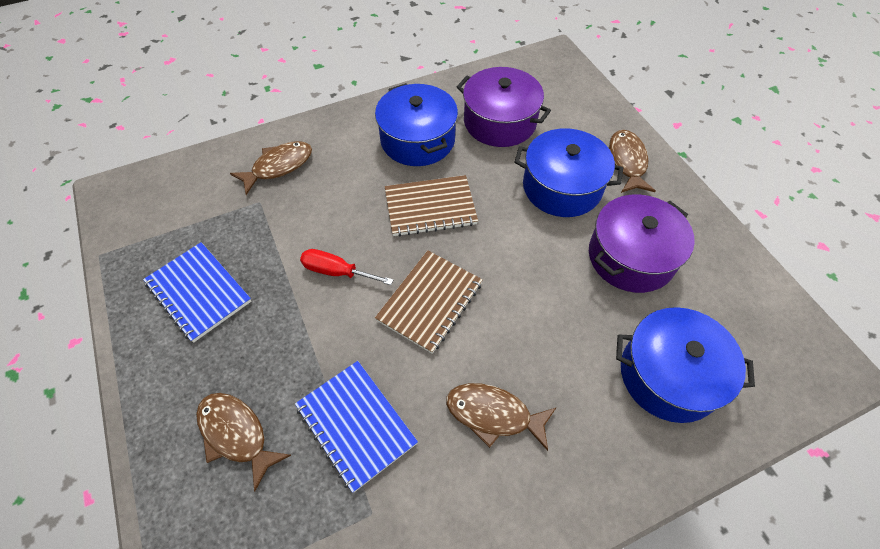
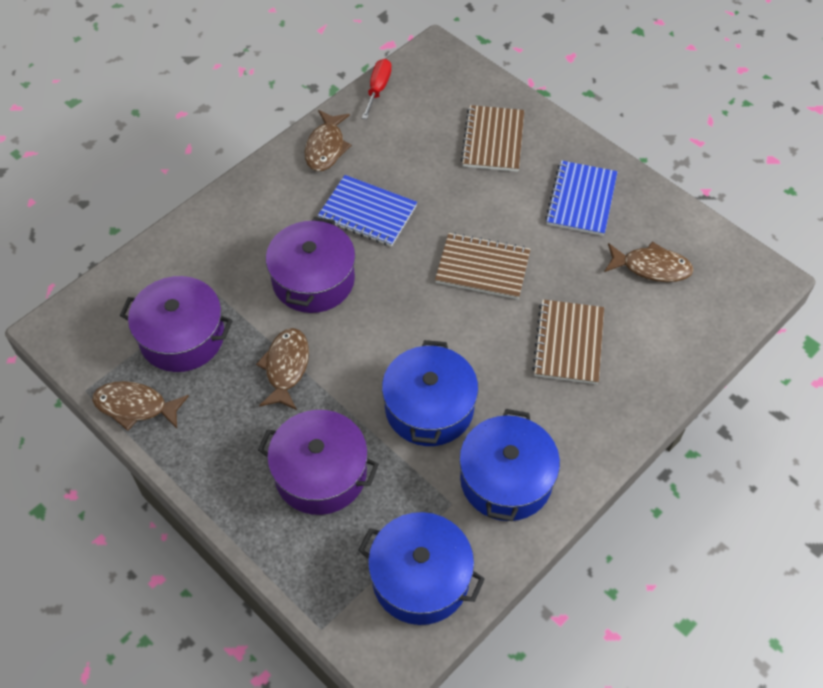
brown notebook: [375,250,483,354] [385,175,478,236] = 2 -> [435,232,531,299] [461,105,524,172] [532,299,604,384] = 3
purple pot: [457,67,551,147] [589,195,695,293] = 2 -> [120,276,233,372] [258,410,379,515] [266,217,355,313] = 3

